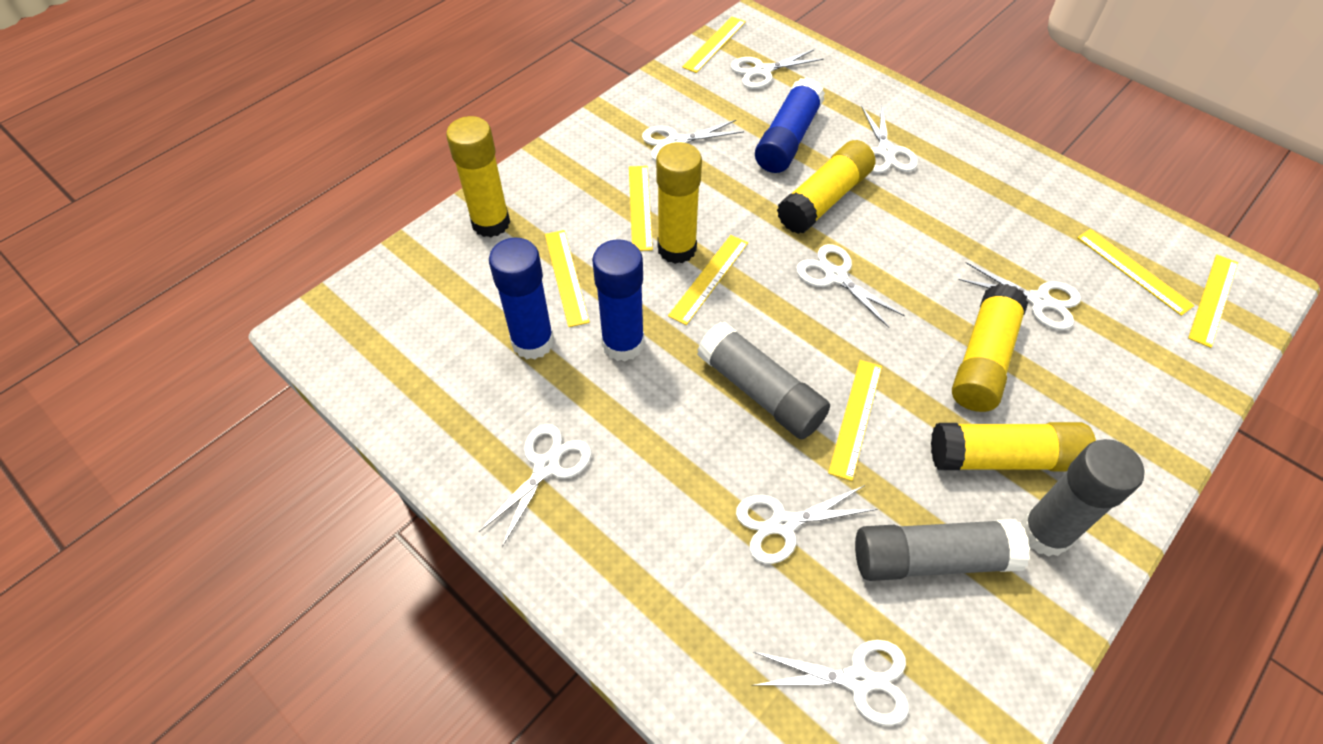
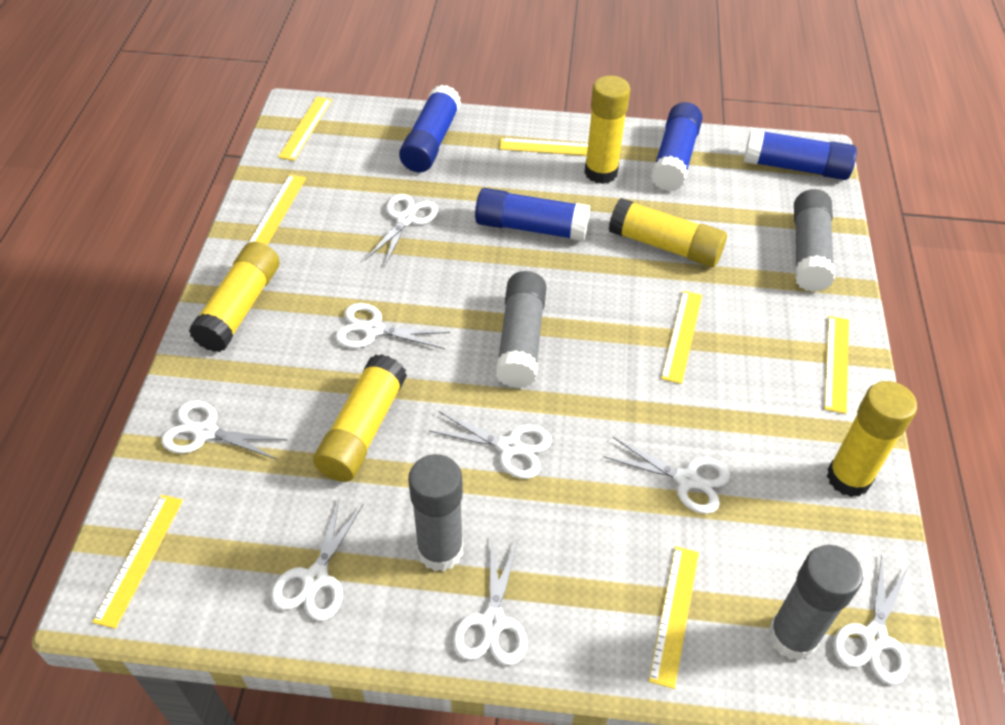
blue glue stick: [489,238,554,360] [592,239,644,362] [755,77,825,173] = 3 -> [399,84,461,172] [475,188,590,241] [651,102,703,191] [744,129,857,180] = 4
grey glue stick: [697,322,830,439] [855,519,1030,581] [1021,439,1144,557] = 3 -> [408,454,463,571] [496,271,547,388] [768,545,863,661] [794,189,835,292] = 4

